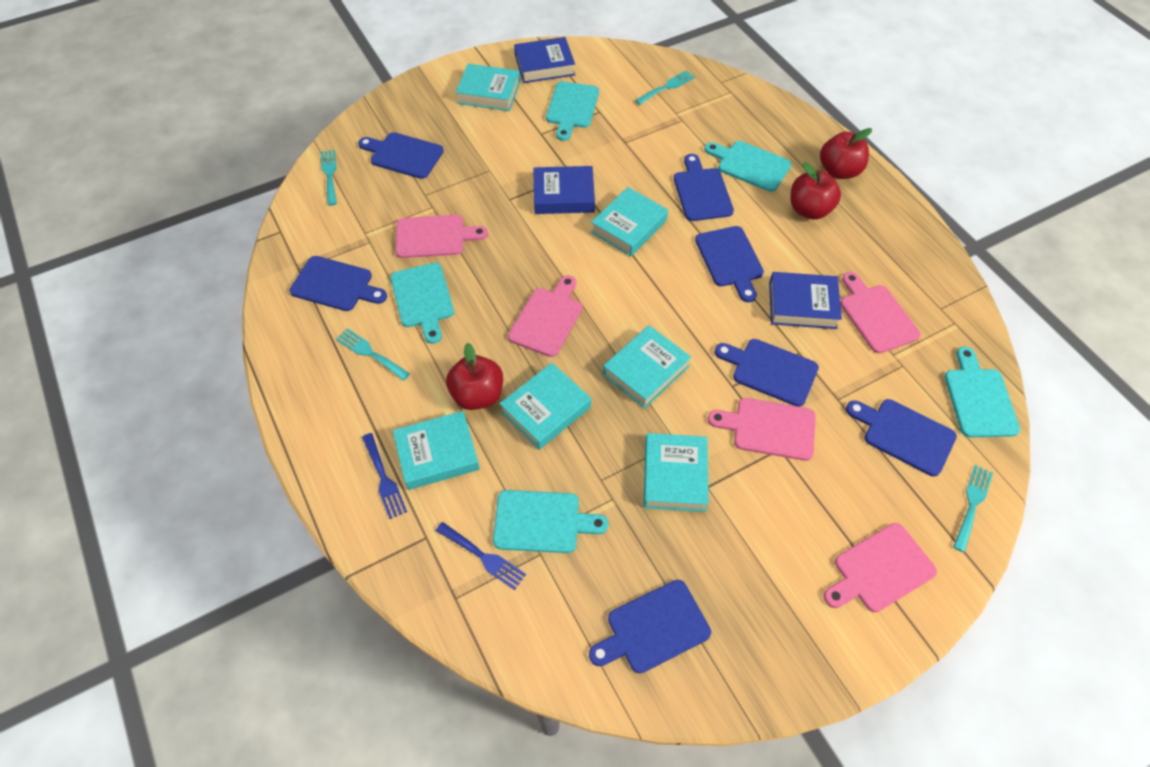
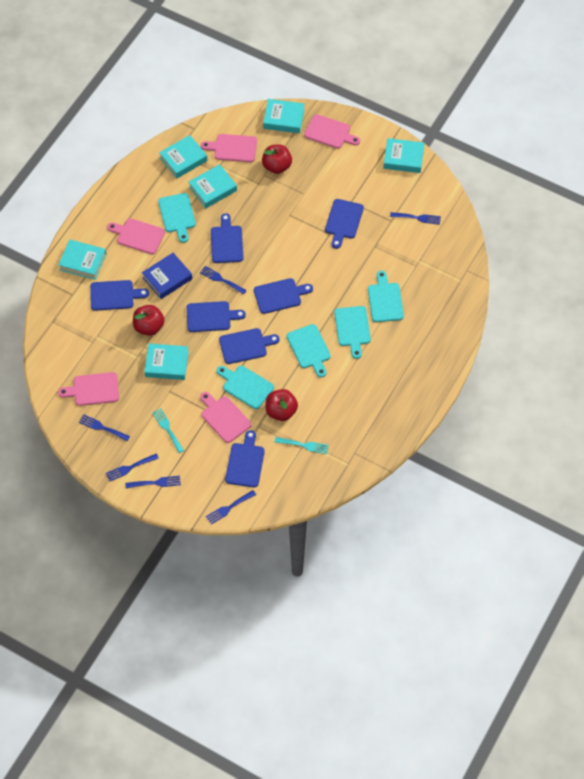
blue book: [514,37,575,83] [533,166,595,214] [769,272,842,329] = 3 -> [142,253,192,299] = 1
blue fork: [362,433,407,519] [436,522,526,590] = 2 -> [79,415,130,441] [106,454,159,482] [125,476,181,488] [200,266,247,295] [206,490,256,525] [390,212,441,224] = 6
turquoise fork: [320,150,337,206] [336,328,410,381] [635,70,695,105] [953,465,993,552] = 4 -> [152,408,184,453] [274,437,329,454] = 2

